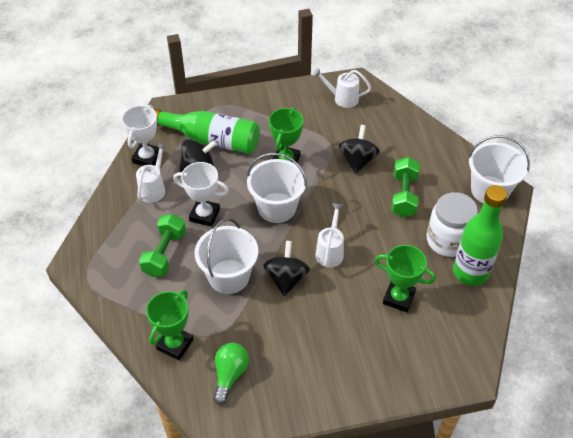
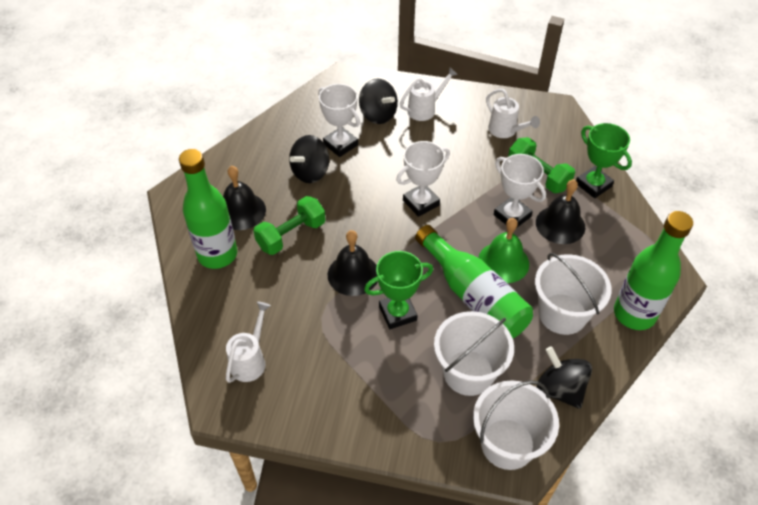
black bell: none = 0 -> [223,166,266,230] [328,230,378,296] [536,179,585,244] = 3
green bell: none = 0 -> [478,218,529,283] = 1
green bottle: [154,109,260,154] [453,185,507,286] = 2 -> [179,149,237,269] [415,225,533,338] [614,211,693,330] = 3
green light bulb: [213,343,249,405] = 1 -> none = 0
green trophy: [146,290,194,360] [269,107,304,162] [375,245,436,312] = 3 -> [364,251,433,329] [576,123,632,198] = 2
white jar: [427,192,478,257] = 1 -> none = 0
white trophy: [122,105,159,166] [173,162,229,227] = 2 -> [318,84,360,157] [396,141,450,217] [494,154,546,227] = 3

